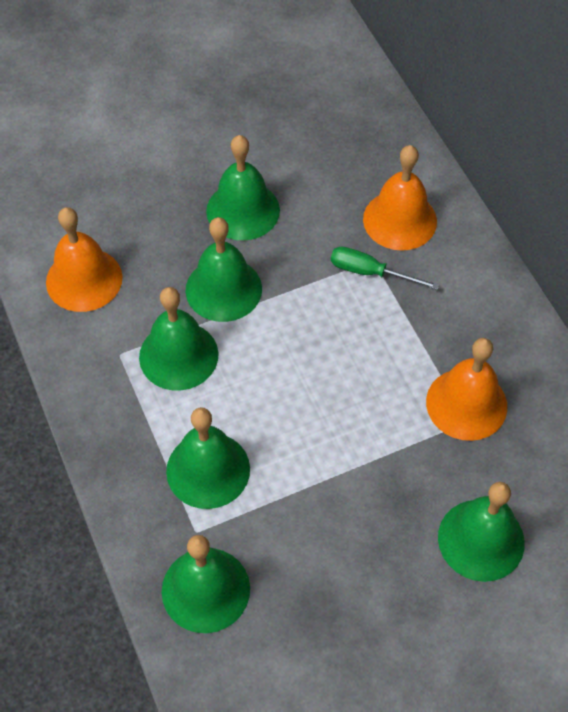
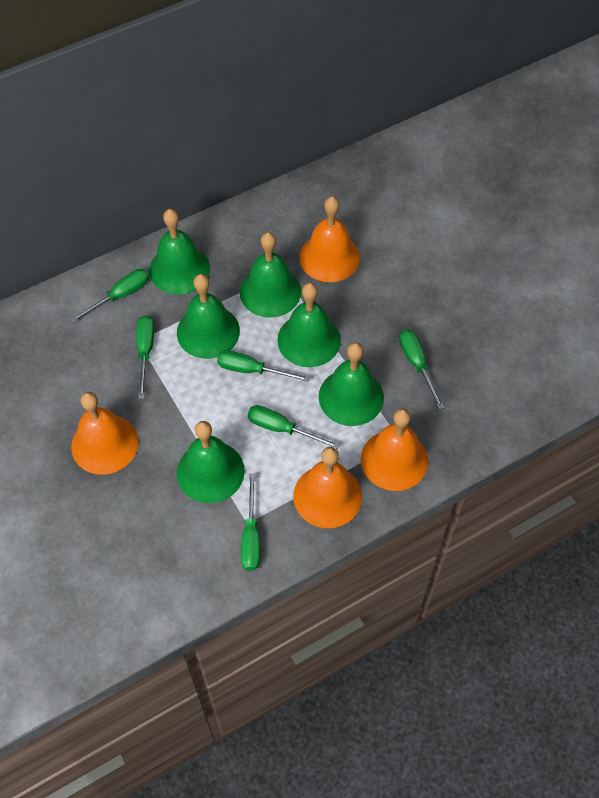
green screwdriver: [331,246,439,290] = 1 -> [70,269,149,323] [136,316,154,399] [217,350,310,382] [241,474,260,571] [248,405,340,449] [399,329,444,410] = 6
orange bell: [46,207,123,312] [363,145,437,251] [426,338,507,441] = 3 -> [71,392,139,475] [293,447,362,528] [299,196,360,282] [361,408,428,491] = 4

